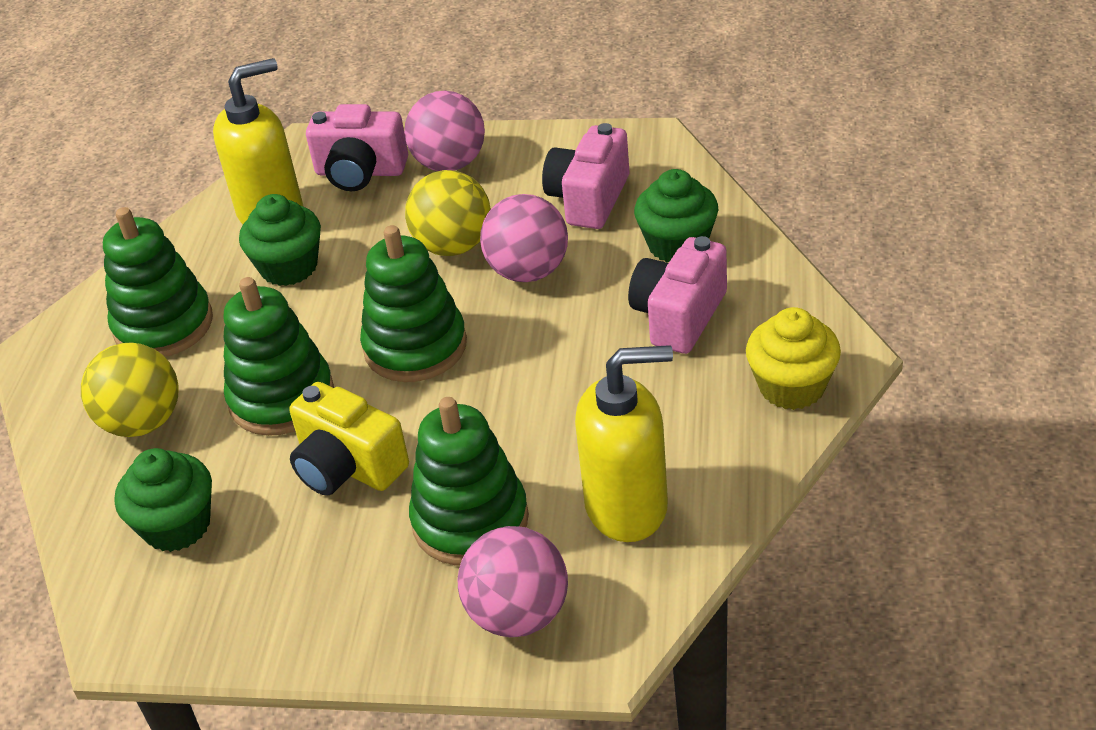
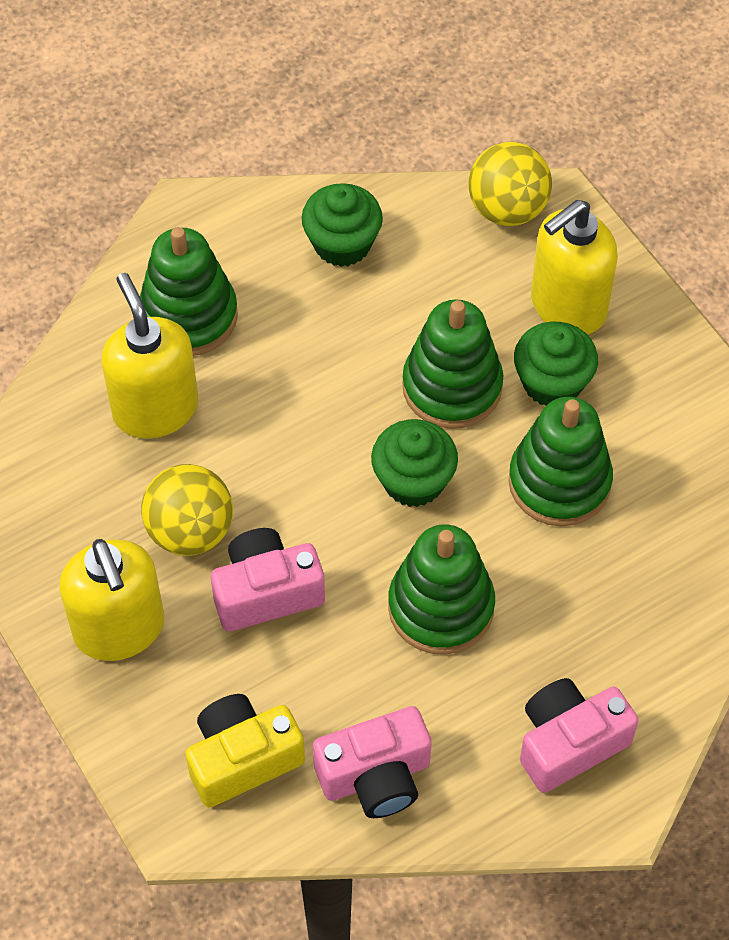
pink ball: [404,91,485,171] [458,526,568,637] [480,194,568,282] = 3 -> none = 0
yellow cupcake: [746,307,841,410] = 1 -> none = 0
yellow soap dispenser: [213,58,303,224] [575,345,673,542] = 2 -> [59,539,164,661] [101,273,198,439] [531,200,618,335] = 3

